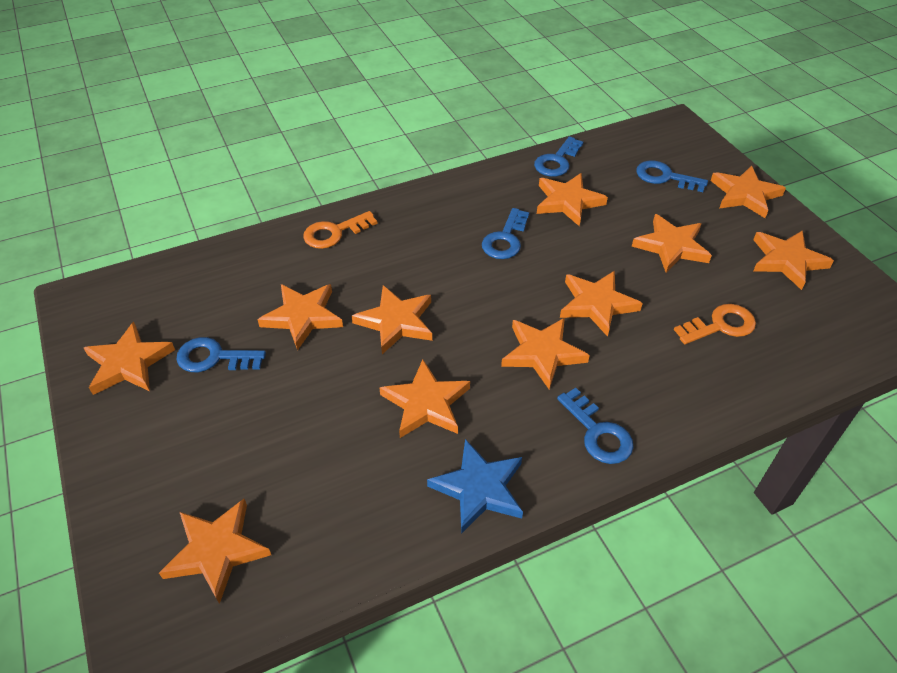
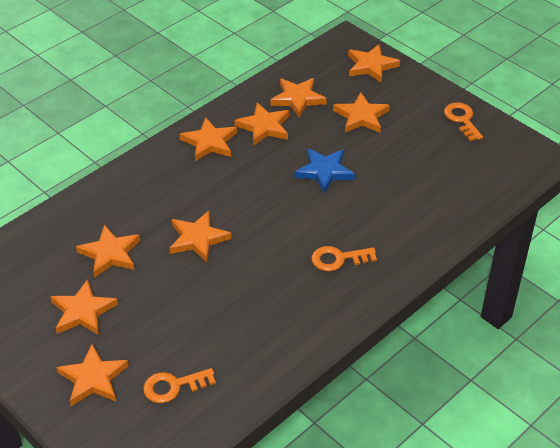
blue key: [177,337,266,372] [482,208,529,259] [534,136,583,177] [557,388,634,464] [636,161,708,192] = 5 -> none = 0
orange key: [303,211,378,249] [674,304,756,344] = 2 -> [143,368,216,403] [311,246,377,272] [444,102,483,141] = 3
orange star: [84,322,175,395] [159,499,271,604] [257,284,343,351] [352,285,432,354] [379,359,470,438] [501,318,590,390] [537,173,608,227] [560,271,643,337] [632,214,712,273] [711,166,786,218] [753,230,834,290] = 11 -> [50,279,118,335] [56,344,129,406] [76,224,140,278] [169,211,231,262] [180,117,237,161] [234,103,290,146] [271,78,327,118] [333,92,390,133] [348,44,400,83] = 9

